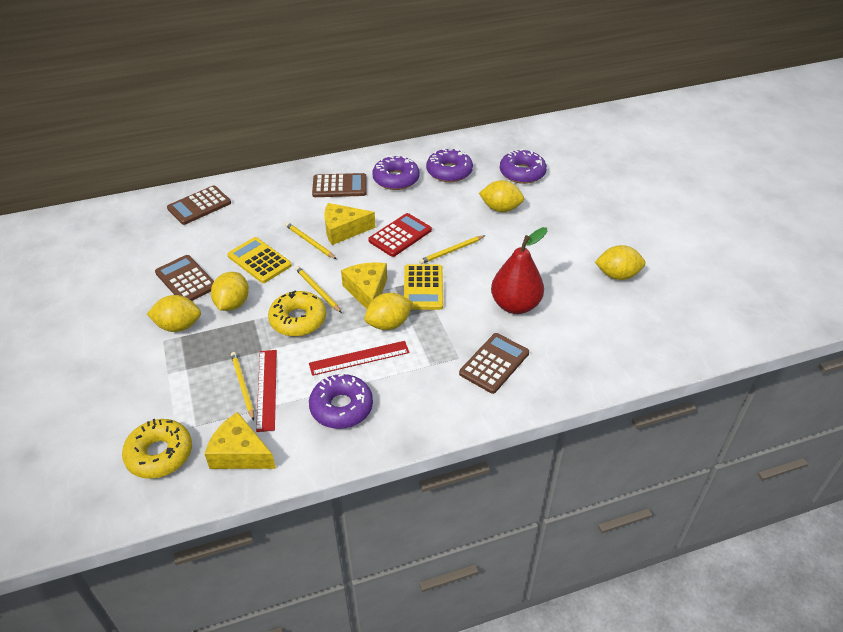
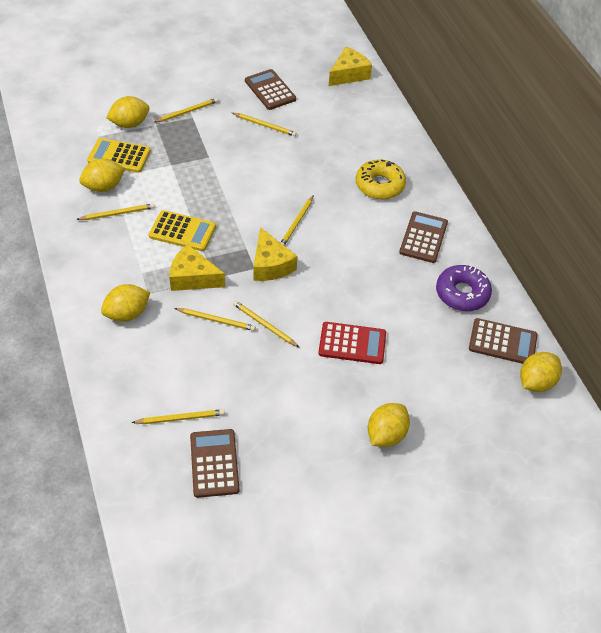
purple donut: [309,374,373,429] [372,156,420,190] [426,149,473,182] [500,149,547,184] = 4 -> [436,265,492,311] = 1
red pear: [491,227,547,314] = 1 -> none = 0
red ruler: [256,350,277,432] [309,341,410,376] = 2 -> none = 0
yellow donut: [122,419,192,479] [268,290,326,337] = 2 -> [356,159,406,199] = 1
yellow pencil: [231,352,254,421] [285,222,336,259] [295,266,342,313] [419,235,485,264] = 4 -> [76,204,155,220] [132,409,225,424] [154,98,218,122] [174,308,256,331] [232,113,297,136] [233,301,299,347] [280,195,314,245] = 7

